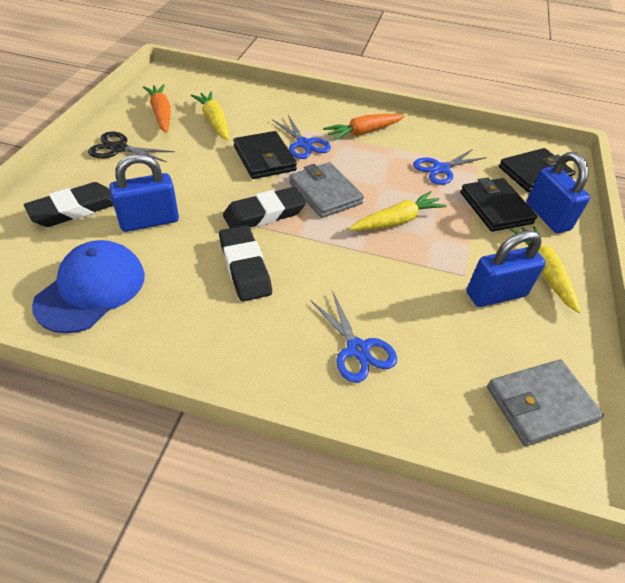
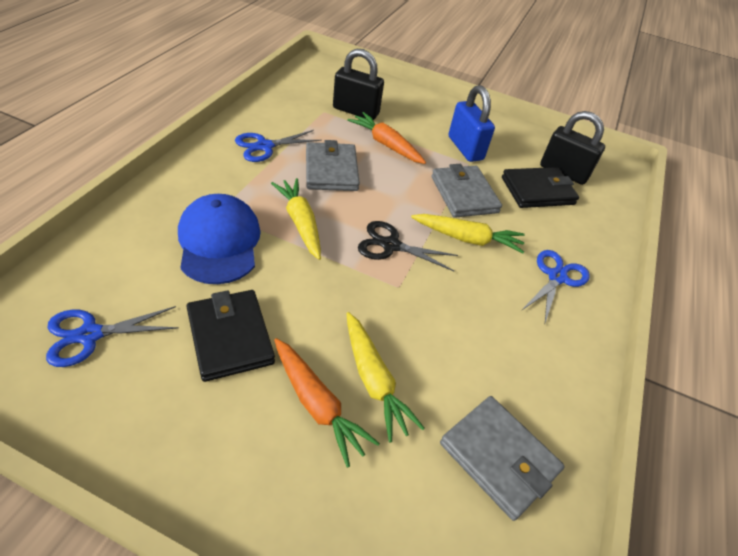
black eraser: [24,182,114,227] [219,225,272,302] [223,187,306,228] = 3 -> none = 0
black padlock: none = 0 -> [333,49,384,120] [540,111,605,185] = 2
black wallet: [233,131,297,179] [460,177,537,232] [499,148,575,192] = 3 -> [186,290,275,382] [502,167,579,208] = 2
blue padlock: [109,154,179,232] [467,231,546,307] [527,152,590,233] = 3 -> [448,85,495,162] = 1
grey wallet: [289,162,364,218] [487,359,604,446] = 2 -> [306,140,360,191] [431,164,502,218] [440,396,565,521] = 3

